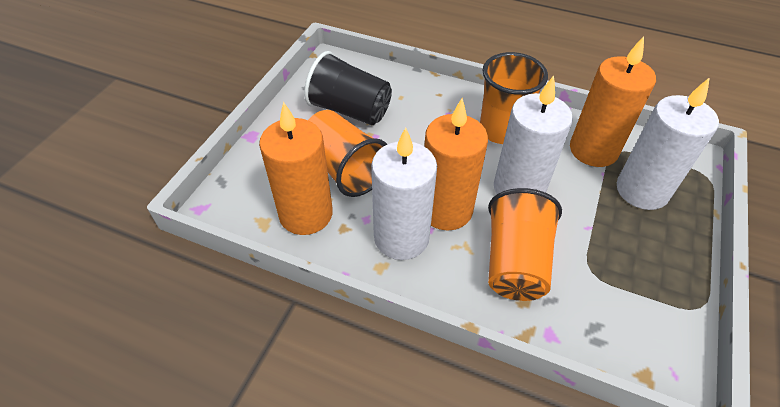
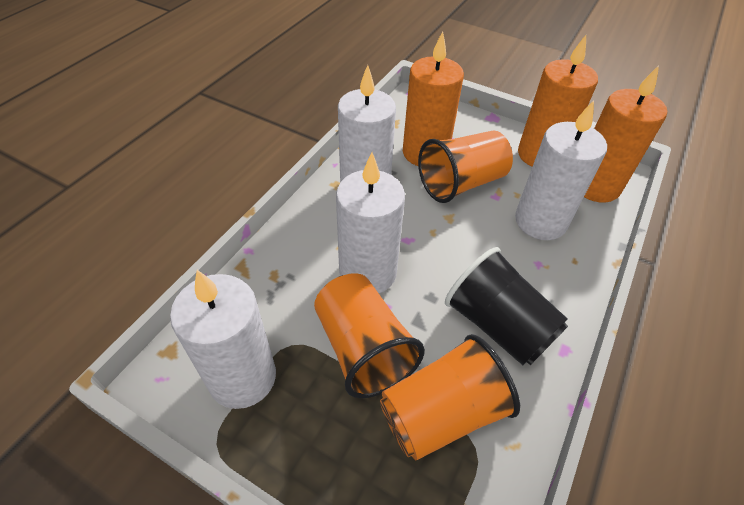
white candle: [371,127,437,260] [494,76,573,194] [617,77,719,210] = 3 -> [170,270,276,409] [336,153,405,293] [338,65,396,182] [515,100,607,240] = 4

